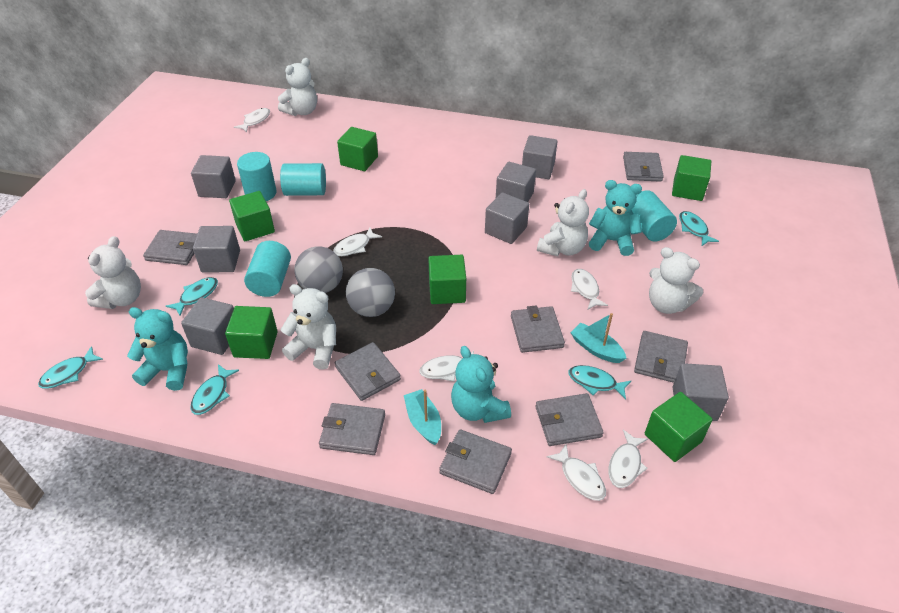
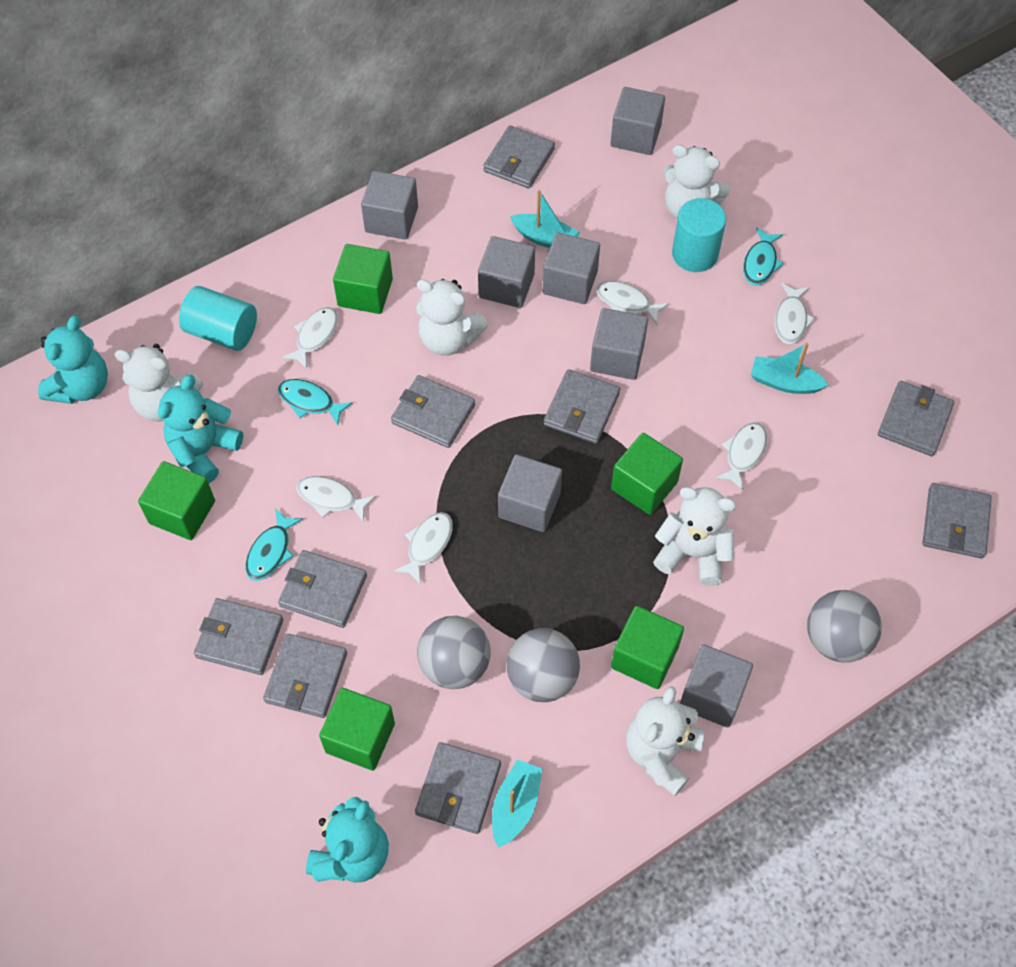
green cube: [225,306,278,359] [229,191,275,241] [337,127,378,171] [428,255,466,304] [645,392,713,462] [672,155,711,201] = 6 -> [138,461,215,540] [319,688,395,771] [333,244,393,314] [611,433,683,515] [611,606,684,689] = 5
grey ball: [295,246,343,293] [346,268,395,317] = 2 -> [417,616,491,689] [507,628,580,702] [807,590,882,663] = 3
grey wallet: [143,230,197,265] [319,403,385,455] [335,342,401,401] [439,429,512,494] [511,306,565,353] [535,393,604,446] [623,152,664,182] [634,331,688,383] = 8 -> [194,598,283,675] [263,634,347,718] [278,550,367,628] [391,375,475,448] [415,742,501,834] [483,125,555,189] [544,369,620,444] [878,381,954,456] [922,483,992,558] = 9
turquoise boat: [404,389,441,445] [570,313,626,363] = 2 -> [492,759,543,848] [510,190,580,248] [751,343,828,394] = 3
turquoise cylinder: [237,152,277,201] [244,241,291,297] [280,163,326,196] [632,190,677,242] = 4 -> [179,286,257,351] [672,198,726,272] = 2
turquoise fish: [38,346,103,389] [166,277,218,316] [190,364,239,415] [568,365,631,399] [679,211,719,246] = 5 -> [245,509,303,581] [278,379,352,425] [743,227,784,285] = 3

